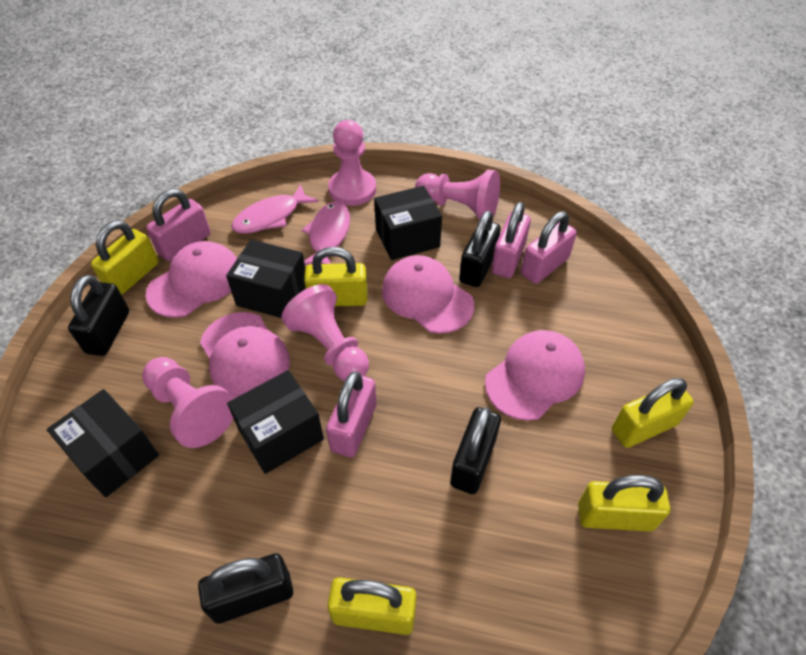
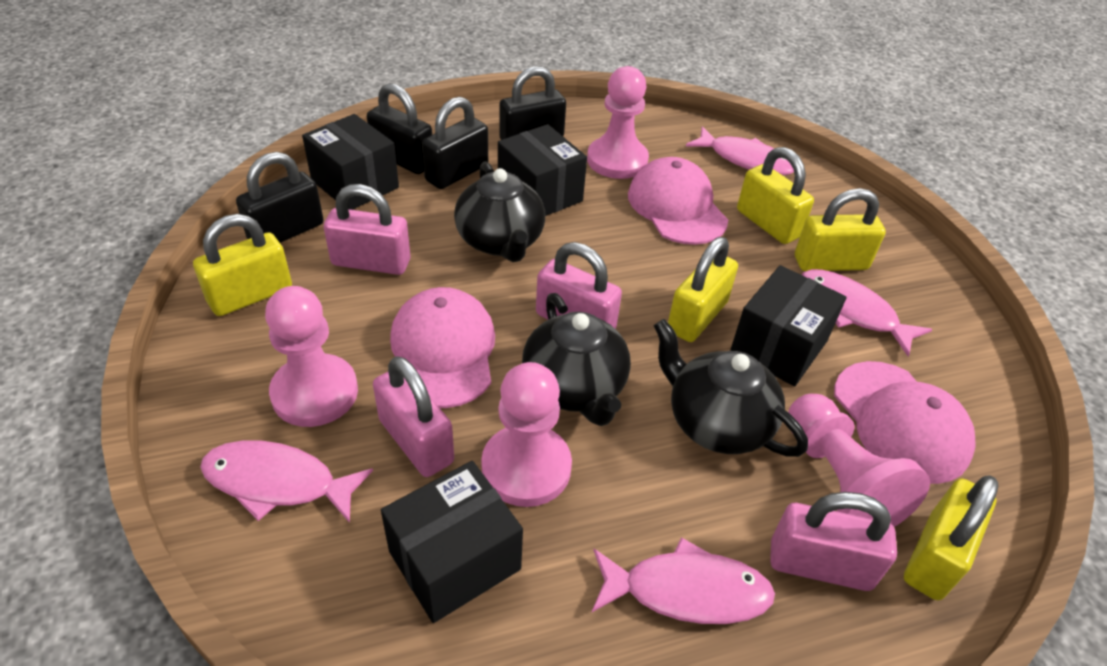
black teapot: none = 0 -> [454,162,545,262] [522,293,631,426] [654,319,808,457] = 3
pink cap: [146,241,237,318] [200,312,290,398] [382,255,474,334] [485,330,585,421] = 4 -> [390,287,495,408] [628,157,728,245] [834,361,975,484] = 3
pink fish: [231,184,319,234] [301,201,350,265] = 2 -> [200,441,373,523] [592,537,775,624] [686,126,794,175] [802,269,932,357] = 4

